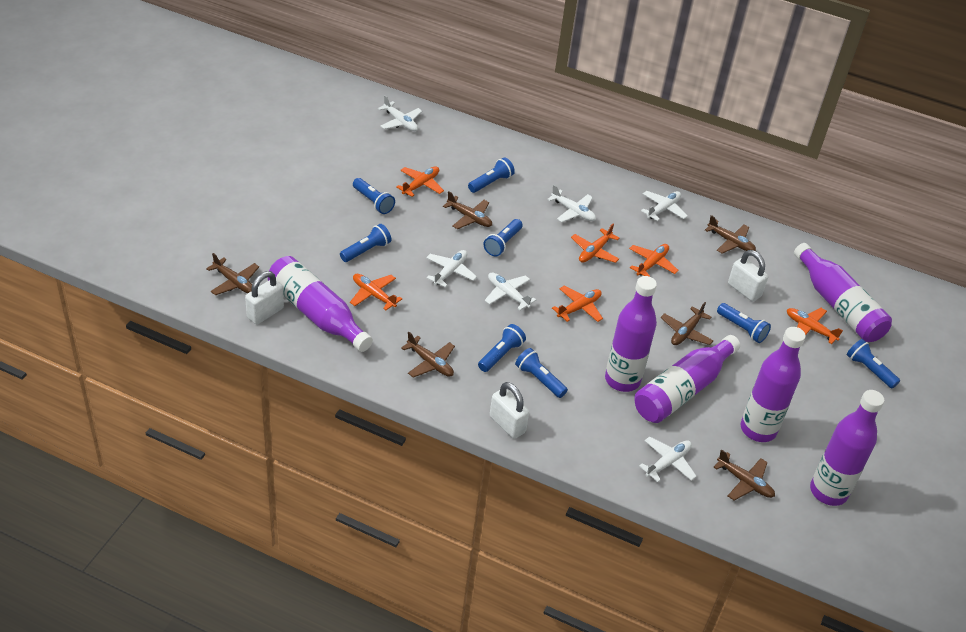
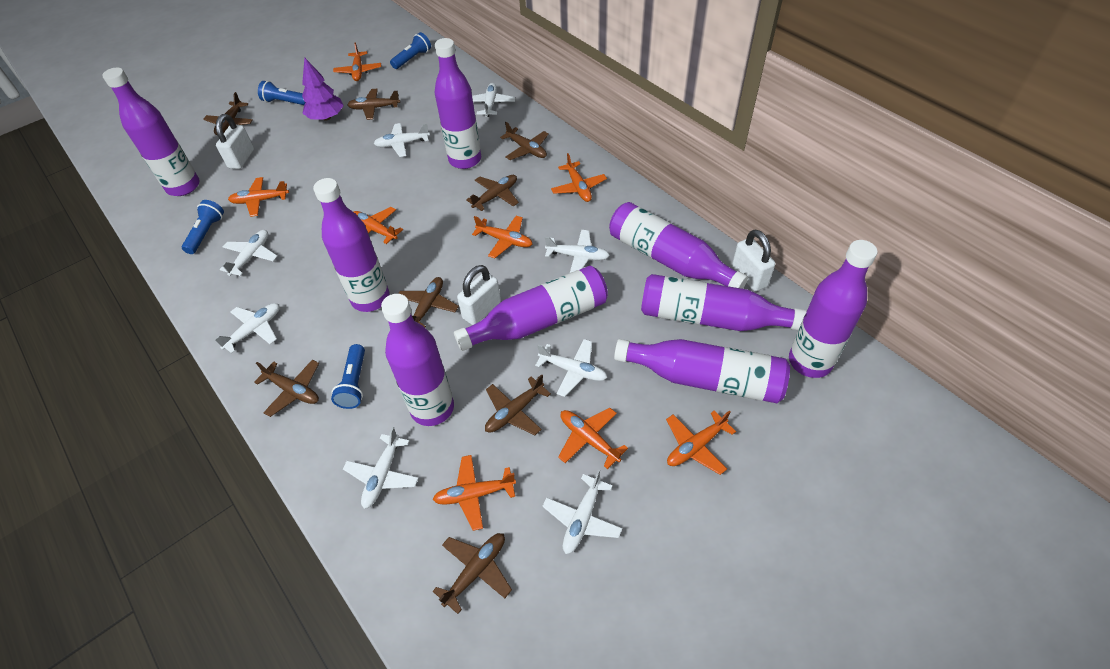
blue flashlight: [340,224,392,262] [353,178,395,214] [468,157,515,193] [478,324,526,372] [483,219,523,257] [515,348,568,398] [717,303,771,343] [847,339,900,389] = 8 -> [182,200,224,254] [258,81,305,105] [331,344,365,409] [390,32,431,69] = 4
brown plane: [206,253,259,295] [401,332,455,378] [443,191,492,229] [661,302,714,345] [705,215,756,254] [714,449,775,501] = 6 -> [203,92,253,135] [254,360,319,417] [347,89,400,120] [398,277,459,328] [433,533,512,614] [466,175,519,211] [485,374,551,435] [500,122,549,160] = 8
orange plane: [350,274,402,310] [396,166,444,197] [552,285,603,322] [571,223,619,263] [629,244,679,277] [787,308,843,344] = 6 -> [228,177,289,217] [333,42,381,81] [354,207,403,244] [433,455,516,531] [472,216,532,258] [551,153,607,202] [558,408,628,469] [666,411,736,475] = 8
purple bottle: [268,256,373,352] [605,276,657,392] [634,335,740,423] [741,327,806,442] [794,243,892,342] [810,390,884,506] = 6 -> [103,68,200,196] [313,178,389,312] [381,294,454,426] [435,38,481,169] [454,266,608,351] [609,202,748,289] [614,339,790,403] [641,274,807,331] [789,240,878,378] = 9
purple tree: none = 0 -> [302,57,344,121] = 1
white plane: [378,95,422,131] [426,250,477,287] [485,273,536,310] [547,185,596,222] [639,437,697,482] [641,191,688,221] = 6 -> [214,303,280,354] [220,230,278,276] [343,427,418,509] [374,123,430,157] [472,83,516,117] [535,339,608,397] [542,469,622,554] [545,230,610,273] = 8

